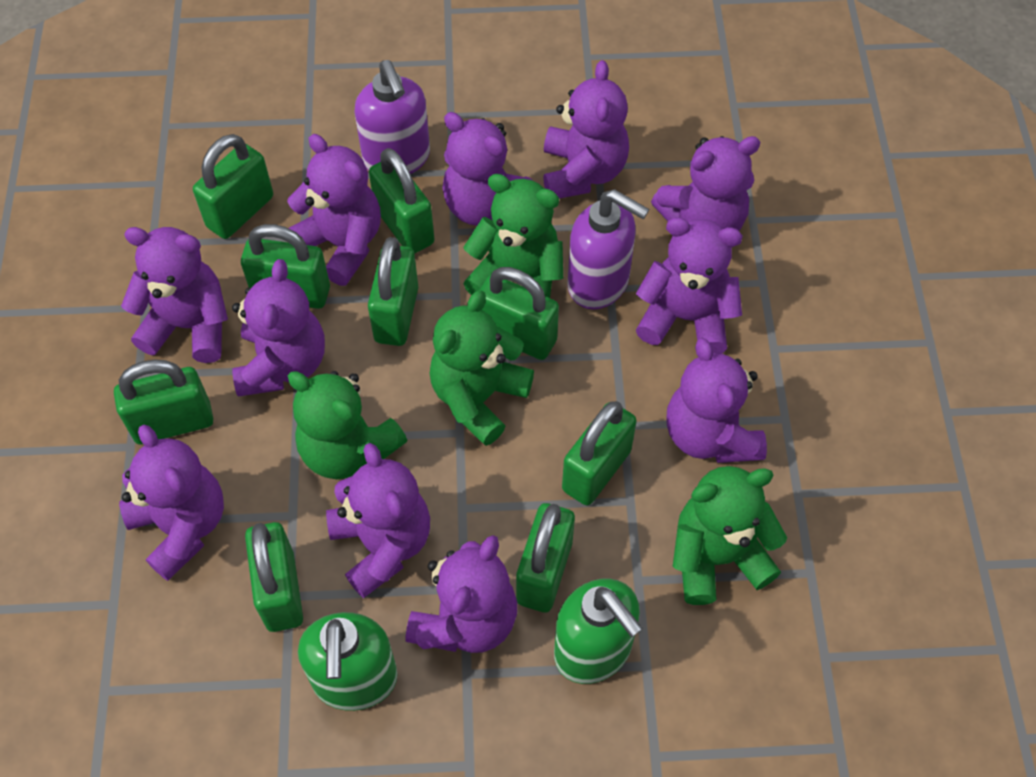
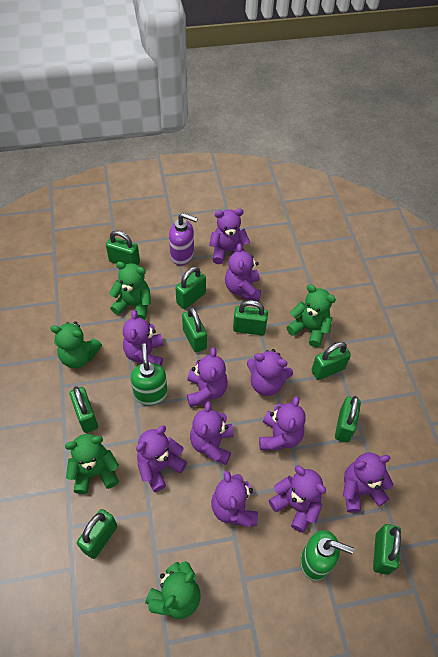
green teddy bear: [288,371,408,479] [429,290,534,446] [463,174,563,298] [673,466,787,605] = 4 -> [50,322,102,368] [65,434,119,494] [109,262,151,320] [145,561,201,619] [287,285,336,347] = 5
purple soap dispenser: [354,60,430,174] [567,189,649,309] = 2 -> [169,213,198,265] = 1

